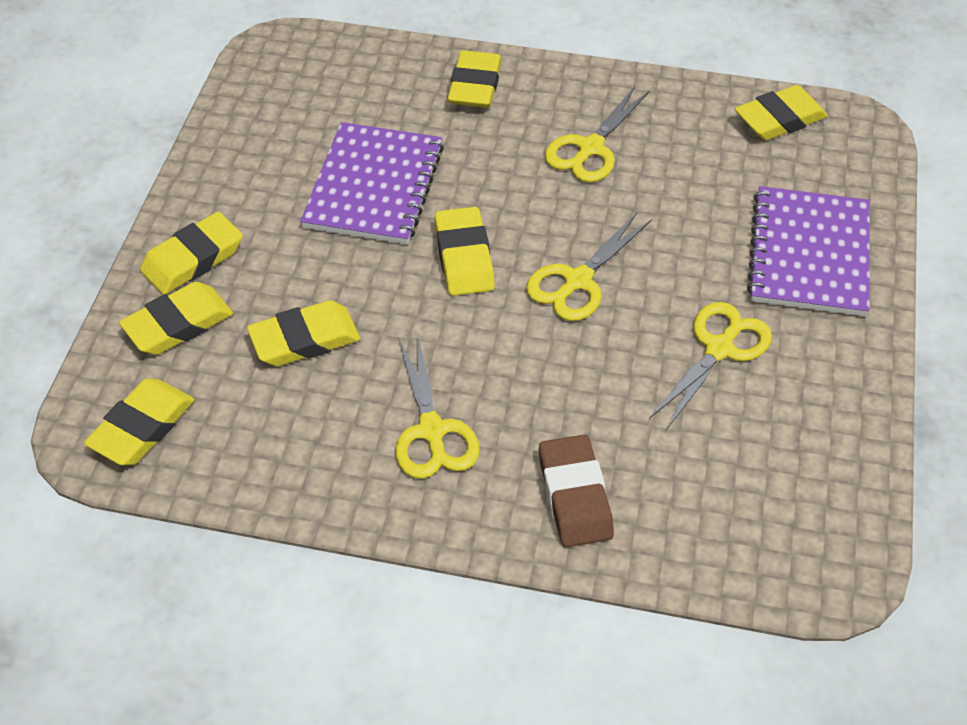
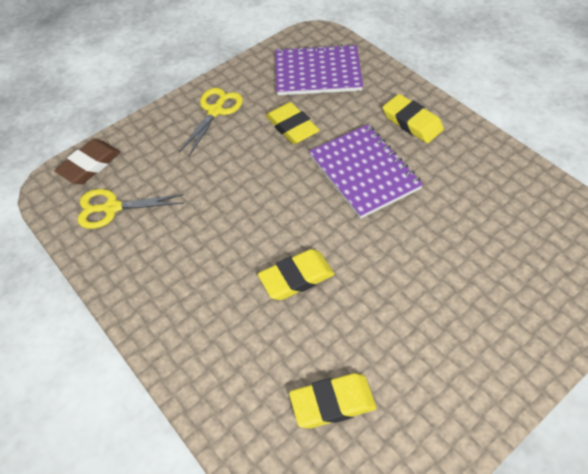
yellow eraser: [84,378,195,465] [119,282,233,355] [140,212,243,295] [247,300,360,366] [435,207,495,296] [448,50,502,108] [735,85,828,140] = 7 -> [258,249,334,300] [266,102,319,144] [289,373,376,428] [383,94,444,143] = 4
yellow scissors: [395,333,480,479] [526,213,652,321] [545,86,650,183] [649,302,772,430] = 4 -> [77,189,184,229] [179,88,243,156] = 2

